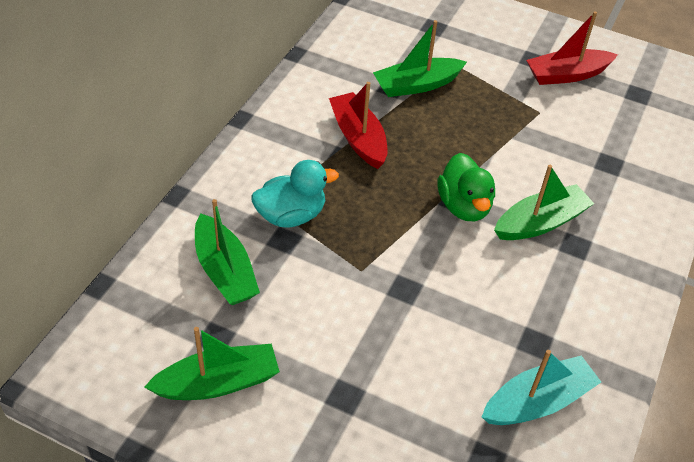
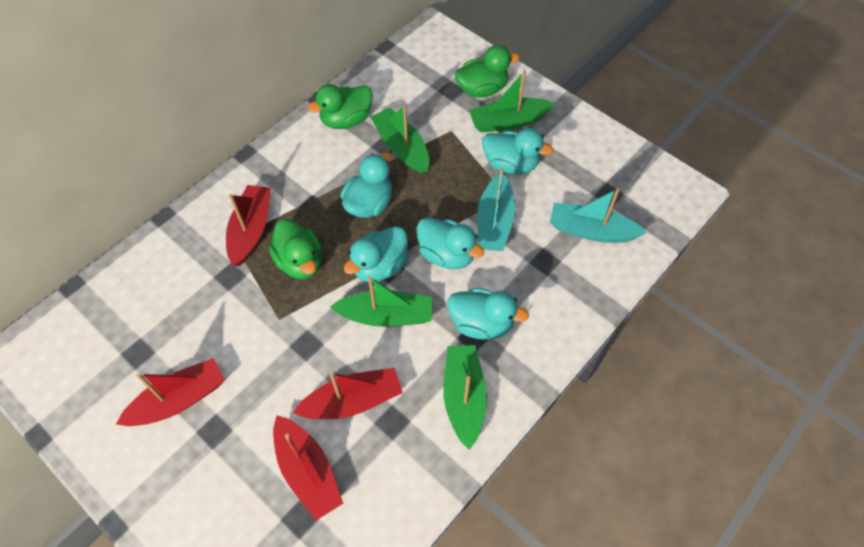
green duck: [437,153,495,221] = 1 -> [269,219,322,279] [308,84,373,129] [455,45,520,98] = 3
red boat: [329,82,388,169] [526,11,618,85] = 2 -> [116,358,225,426] [226,185,271,266] [273,415,343,520] [293,368,403,419] = 4
turquoise boat: [482,350,601,425] = 1 -> [477,168,515,251] [550,188,647,243] = 2
turquoise duck: [251,160,339,228] = 1 -> [341,152,392,218] [344,226,408,282] [417,217,484,269] [447,288,529,340] [482,128,553,175] = 5

